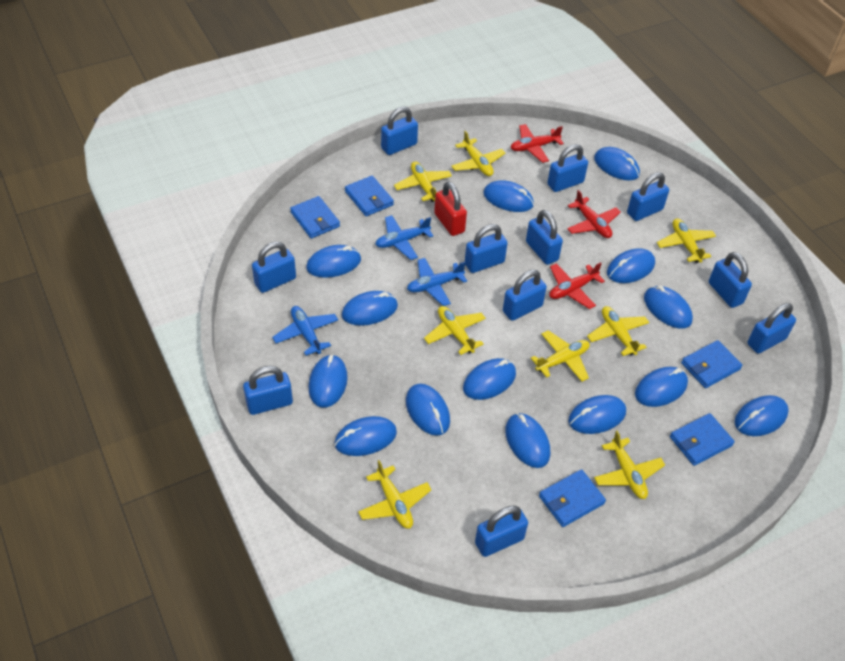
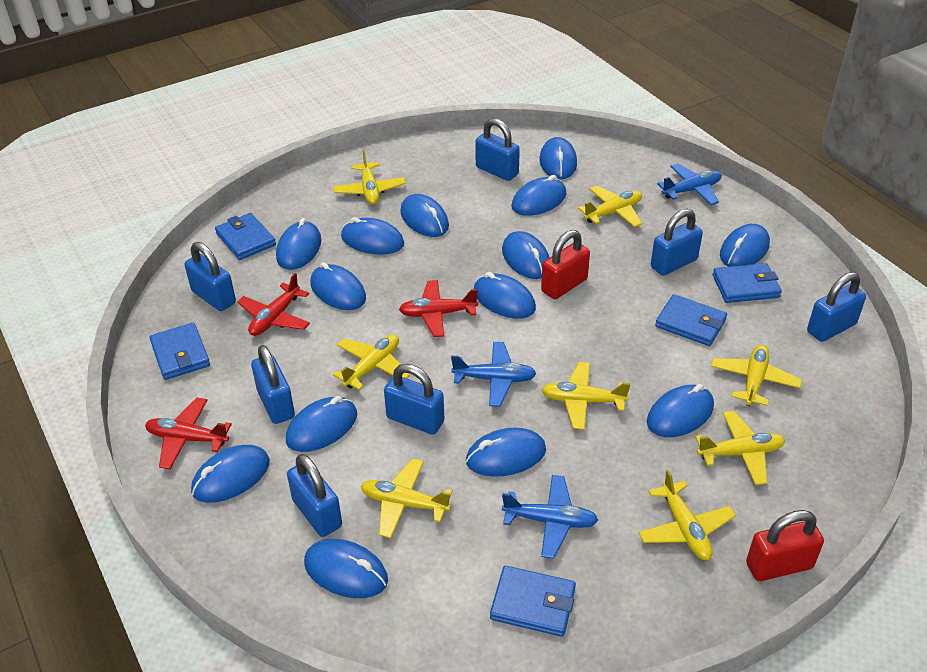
blue padlock: [243,366,293,415] [252,242,296,293] [381,107,418,155] [465,224,508,273] [475,505,528,557] [503,270,547,321] [526,210,563,265] [547,144,588,192] [627,172,669,221] [709,252,752,308] [747,303,796,354] = 11 -> [185,242,236,311] [251,345,295,424] [287,454,342,537] [384,364,444,435] [476,118,520,181] [651,209,703,276] [807,272,866,342] = 7
red padlock: [434,182,467,236] = 1 -> [541,230,590,299] [746,510,824,581] = 2

